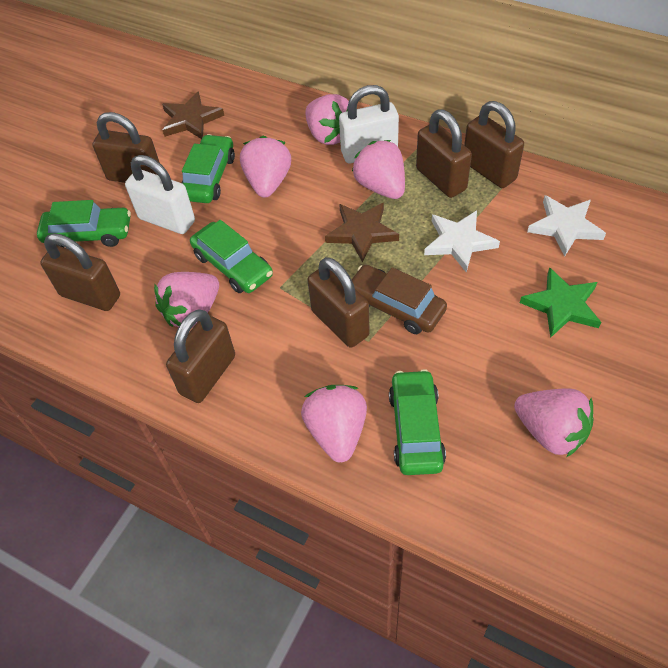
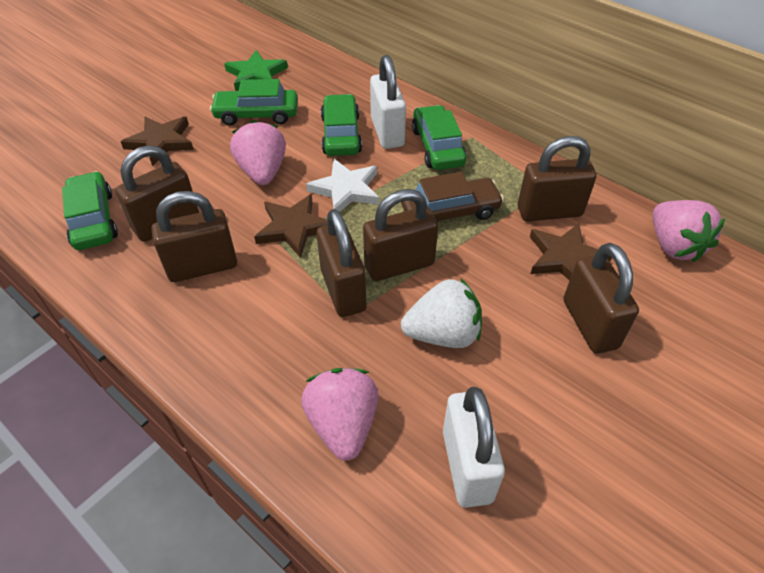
brown star: [162,91,224,139] [325,203,399,263] = 2 -> [121,116,194,166] [254,194,327,258] [530,223,612,281] = 3
pink strawberry: [154,272,219,328] [240,136,291,198] [301,385,367,462] [305,94,349,145] [352,140,405,199] [514,389,594,457] = 6 -> [230,120,286,185] [301,368,378,461] [653,200,725,262] = 3
white star: [424,210,500,272] [527,195,606,257] = 2 -> [306,158,379,212] = 1
white strawberry: none = 0 -> [401,279,482,348] = 1

